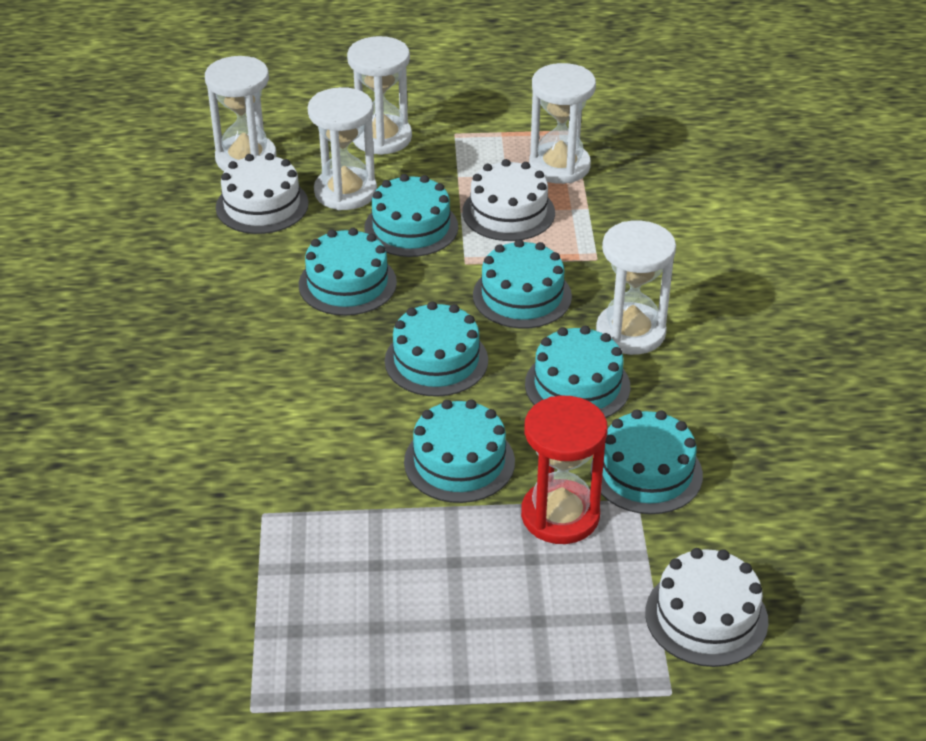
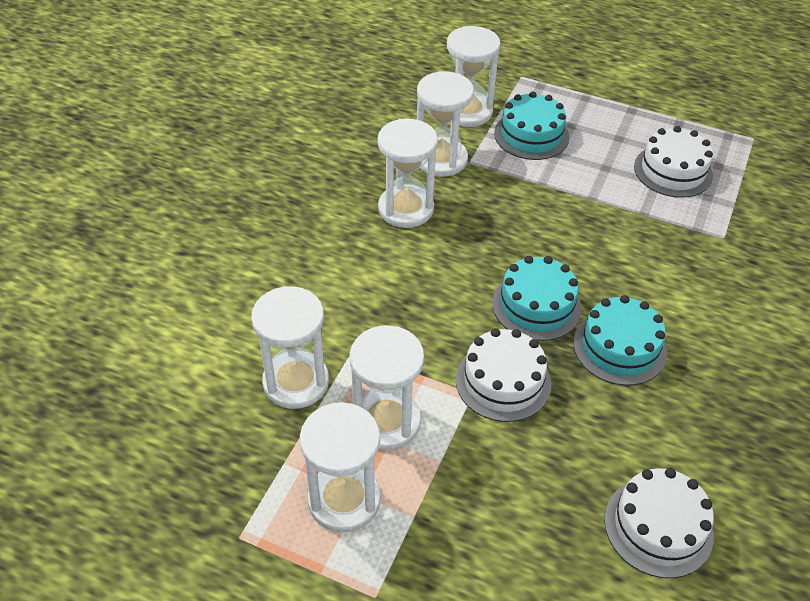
red hourglass: [521,396,608,544] = 1 -> none = 0
turquoise cake: [299,228,397,316] [364,174,458,257] [385,301,488,397] [404,399,515,503] [473,239,572,329] [525,326,630,418] [591,410,703,514] = 7 -> [492,256,582,341] [494,92,569,160] [573,295,667,386] = 3
white hourglass: [205,56,277,171] [308,87,377,210] [347,36,412,155] [529,63,596,184] [596,220,676,355] = 5 -> [251,286,329,409] [300,402,381,532] [350,325,424,450] [378,119,438,228] [417,71,474,177] [447,26,500,127] = 6

